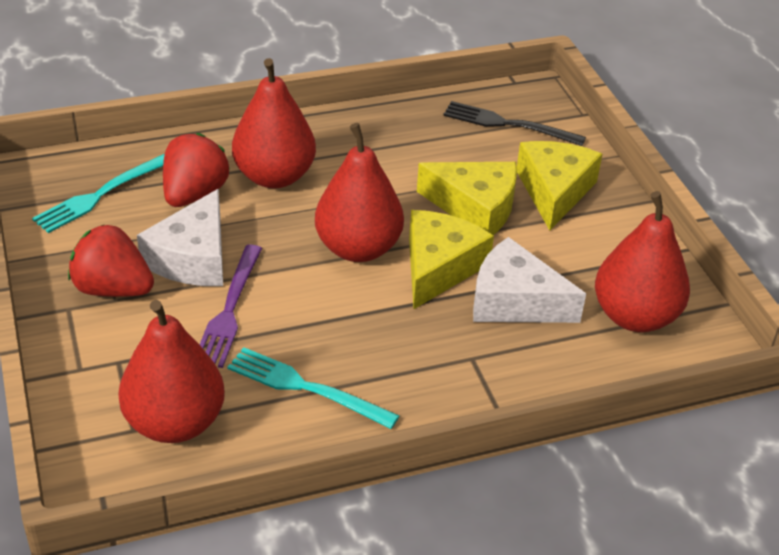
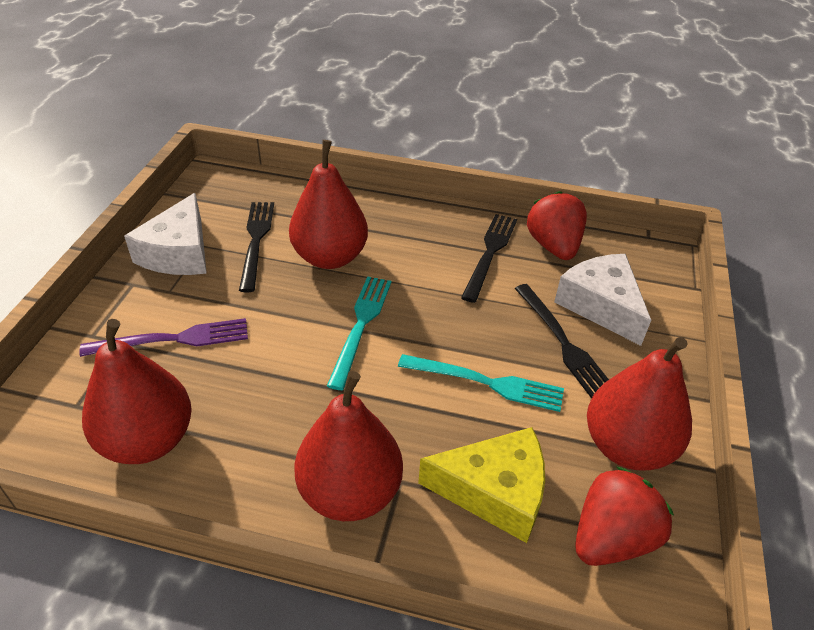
black fork: [443,101,586,146] = 1 -> [239,202,274,292] [461,214,517,303] [514,284,609,399] = 3
yellow cheese: [409,210,494,309] [417,162,517,235] [517,141,602,230] = 3 -> [418,427,545,543] = 1

